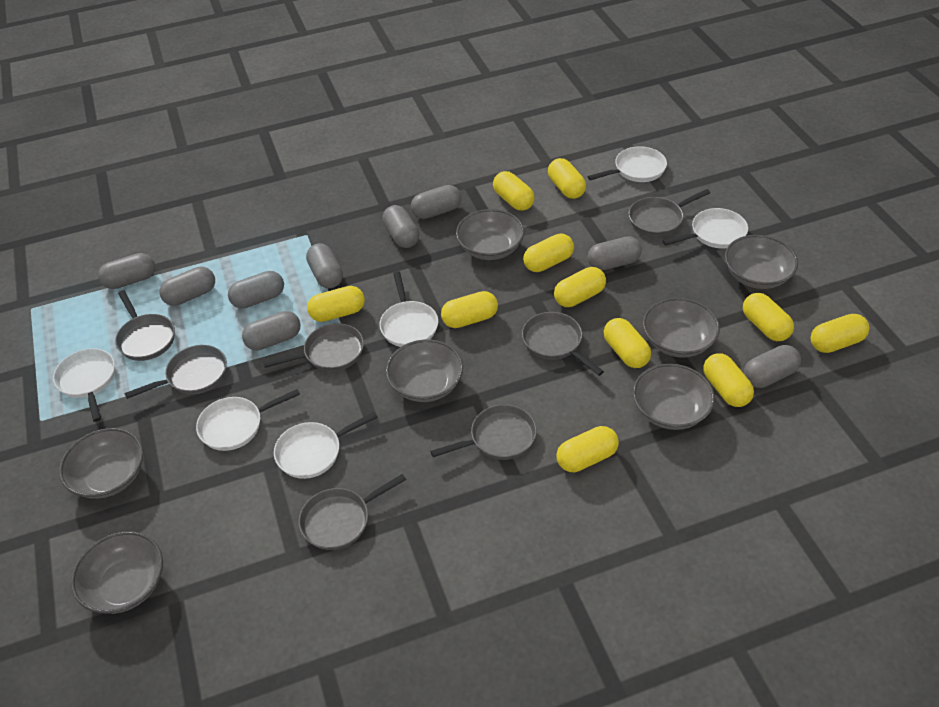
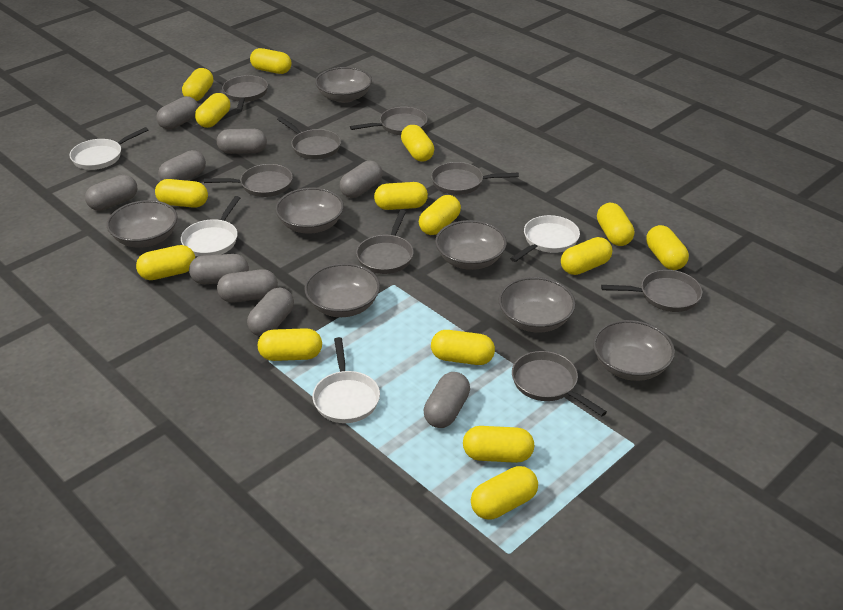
grey pan: [115,290,175,361] [124,345,227,399] [263,323,364,371] [299,474,406,550] [430,404,537,460] [522,312,604,376] [629,189,710,236] = 7 -> [204,164,293,197] [222,75,268,112] [277,117,341,160] [350,107,428,135] [356,210,414,274] [431,162,519,195] [512,351,607,416] [601,270,702,312] = 8
white pan: [53,348,115,422] [196,389,300,451] [274,412,378,479] [379,271,438,347] [587,146,667,182] [663,208,748,248] = 6 -> [70,127,149,170] [181,196,240,257] [313,337,380,423] [511,215,580,262] = 4
yellow capsule: [307,286,365,322] [441,291,498,328] [493,171,535,211] [523,234,574,272] [548,158,586,199] [554,267,606,307] [556,426,619,472] [604,318,651,368] [703,353,754,407] [743,293,794,341] [811,314,869,353] = 11 -> [136,245,195,280] [155,179,208,208] [182,68,213,101] [195,93,230,128] [250,48,291,74] [258,328,322,361] [374,182,428,210] [401,125,434,162] [419,195,461,235] [431,330,495,365] [463,426,534,463] [471,466,538,519] [561,237,612,275] [597,203,634,246] [646,225,689,270] = 15

